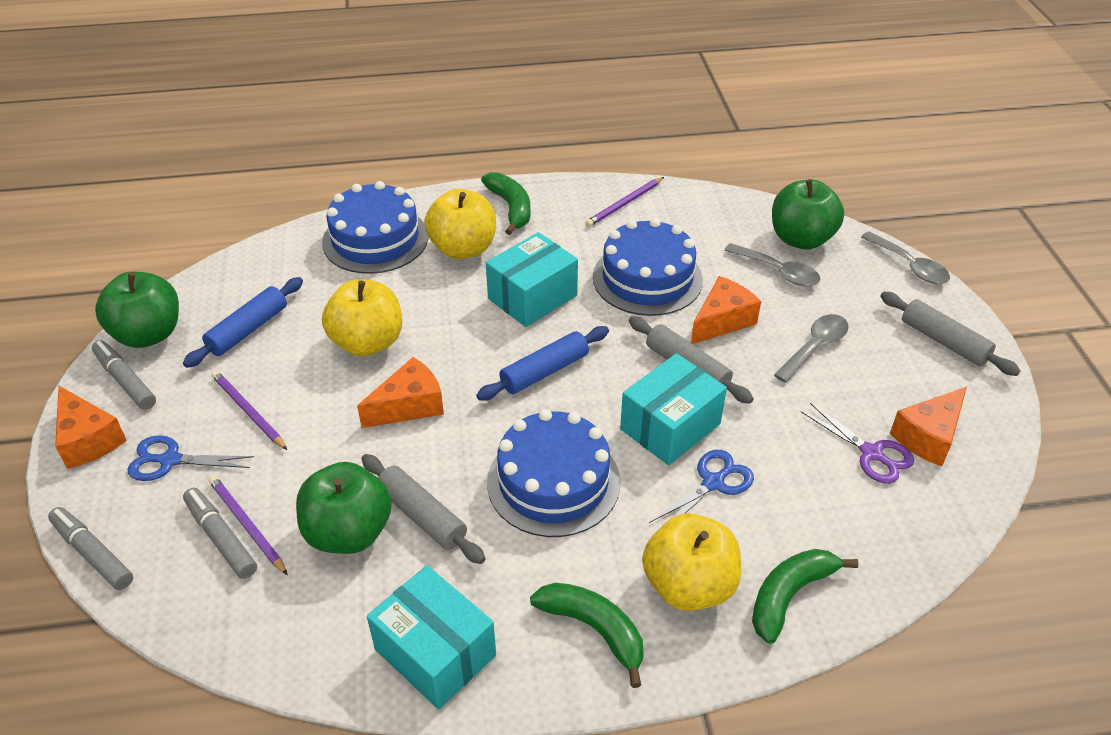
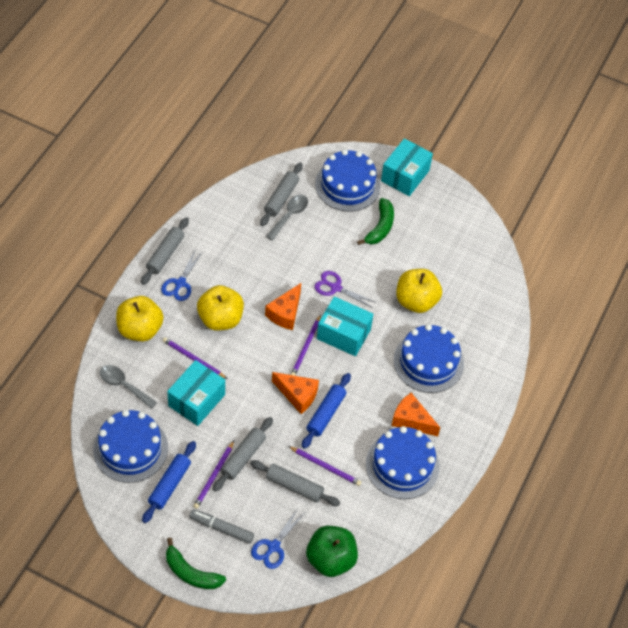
blue cake: [322,181,428,274] [487,409,620,537] [593,218,703,316] = 3 -> [93,410,168,483] [315,149,381,212] [366,426,440,499] [394,324,464,393] = 4
green apple: [95,272,179,348] [296,462,392,554] [772,179,844,249] = 3 -> [306,526,358,577] = 1
green banana: [481,172,531,235] [530,583,644,688] [752,549,859,644] = 3 -> [166,538,226,589] [357,198,394,245] = 2
grey marker: [48,507,133,590] [92,340,156,410] [183,488,257,579] = 3 -> [189,509,254,544] = 1
grey rolling pin: [361,454,485,564] [629,316,754,404] [881,292,1021,376] = 3 -> [141,217,189,285] [213,417,273,492] [250,460,341,506] [260,163,303,226] = 4
grey spoon: [724,243,821,286] [774,314,849,383] [861,232,950,284] = 3 -> [100,365,157,409] [266,195,308,241] = 2
orange cheese: [55,386,127,469] [357,357,444,428] [691,276,761,344] [890,387,967,467] = 4 -> [265,283,301,330] [272,372,319,414] [391,393,441,436] = 3
purple pencil: [209,476,288,575] [211,371,287,450] [585,177,664,227] = 3 -> [163,337,227,379] [193,441,234,509] [288,446,361,486] [291,314,321,376] = 4

